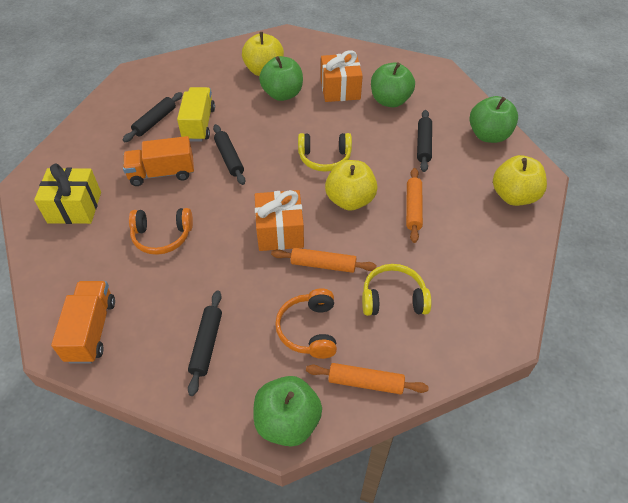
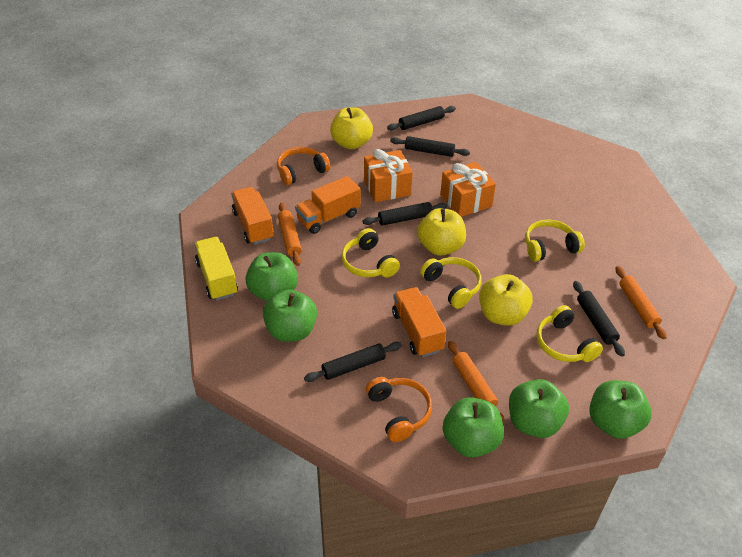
black rolling pin: [123,92,183,142] [188,290,222,396] [213,124,245,185] [417,110,432,172] = 4 -> [304,342,402,382] [363,202,447,226] [387,106,456,131] [390,136,470,157] [573,281,625,357] = 5
green apple: [253,376,322,447] [259,56,303,101] [371,62,415,107] [469,96,518,143] = 4 -> [246,252,298,302] [263,289,317,342] [443,397,504,458] [509,379,569,438] [589,380,652,439] = 5
orange truck: [51,281,115,364] [123,136,194,186] = 2 -> [231,187,274,245] [295,176,361,234] [392,287,446,357] = 3
yellow gift: [34,164,101,224] = 1 -> none = 0
yellow headphones: [298,133,352,172] [362,264,431,316] = 2 -> [341,228,400,277] [420,257,482,309] [525,219,585,262] [536,305,603,362] = 4

